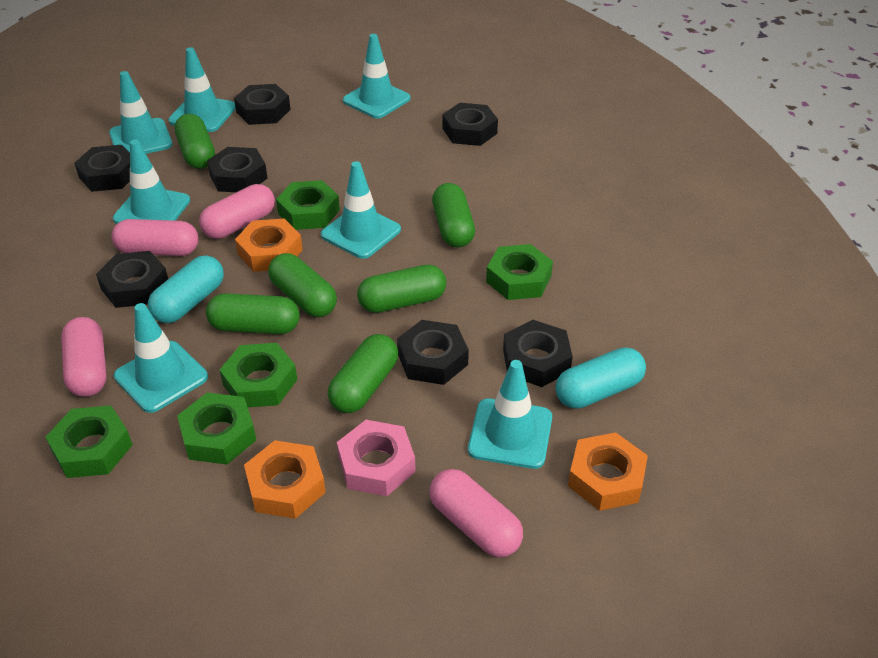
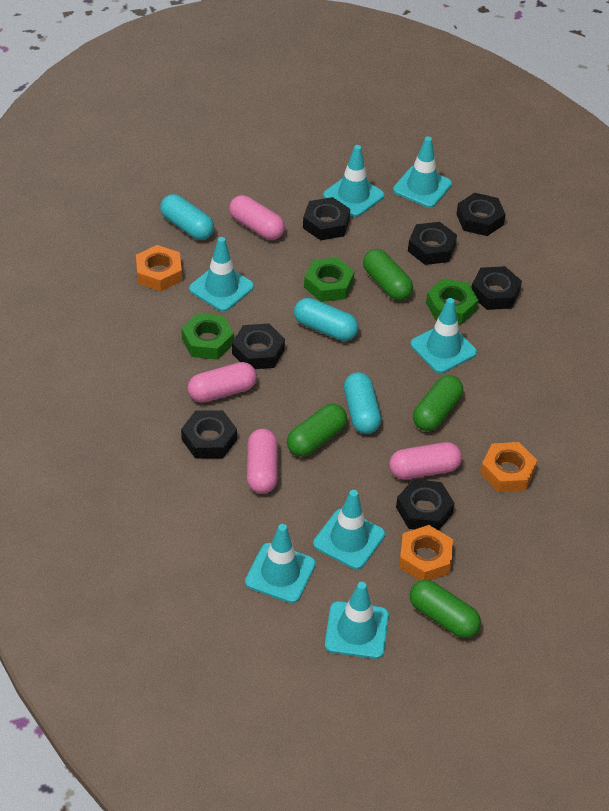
green capsule: [175,114,215,169] [206,293,300,334] [268,253,337,317] [328,334,398,413] [357,265,446,313] [432,183,475,248] = 6 -> [287,404,347,457] [363,249,413,301] [409,580,481,638] [413,375,463,431] = 4
green nut: [45,406,133,478] [177,392,256,464] [220,343,297,407] [276,180,340,230] [486,244,553,300] = 5 -> [181,313,234,360] [304,257,355,302] [426,279,478,325] = 3
pink nut: [337,420,416,496] = 1 -> none = 0
turquoise capsule: [148,255,224,323] [555,347,646,409] = 2 -> [160,194,214,240] [294,298,358,341] [344,372,381,434] = 3

